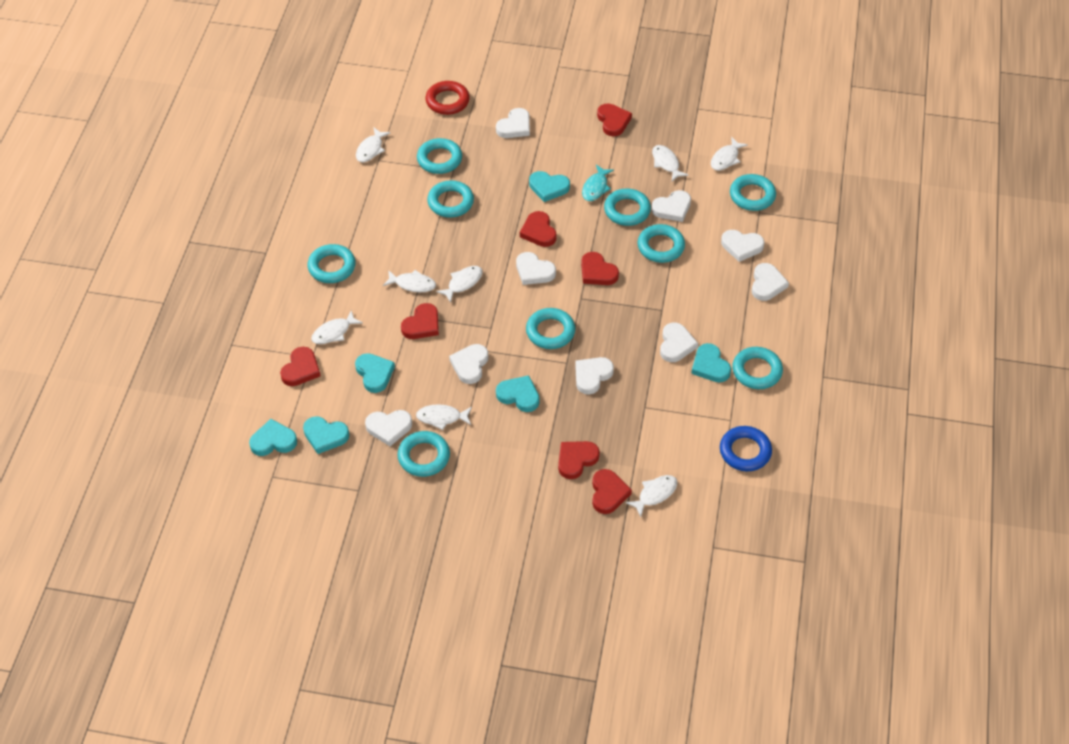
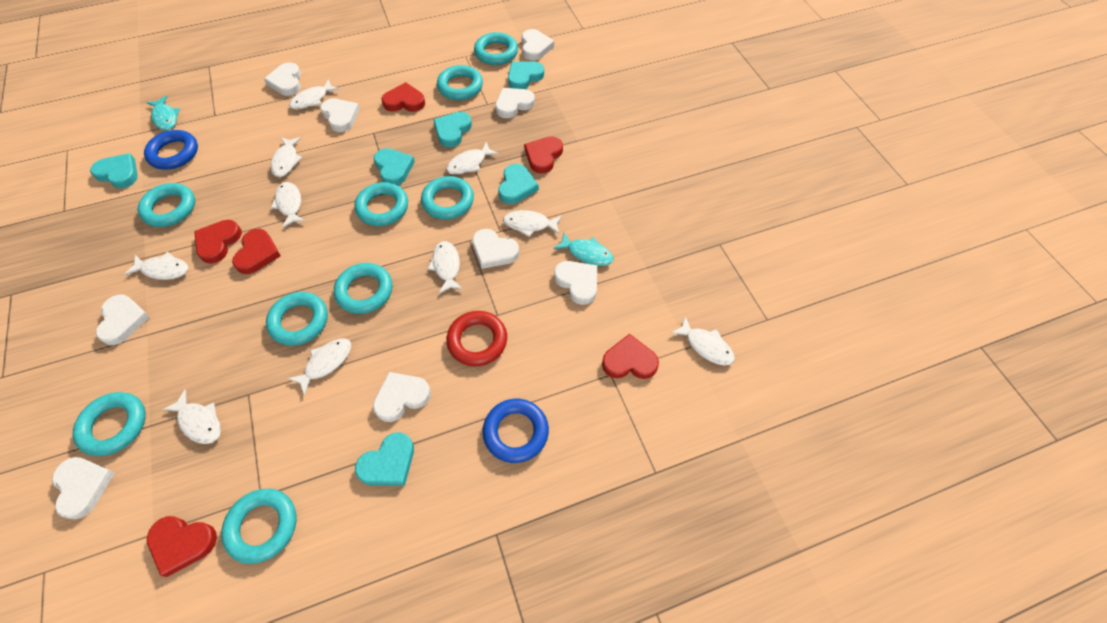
blue ring: [720,426,772,471] = 1 -> [144,130,198,170] [483,399,549,463] = 2
red heart: [280,347,321,386] [401,303,439,339] [520,211,557,247] [558,441,600,479] [581,252,619,285] [592,469,632,514] [597,104,632,136] = 7 -> [147,516,217,577] [194,220,242,264] [232,229,281,274] [382,82,425,112] [524,136,563,174] [602,334,659,379] = 6
turquoise fish: [582,165,614,201] = 1 -> [147,95,180,130] [553,232,613,266] = 2
white fish: [311,310,363,344] [356,128,390,162] [383,270,436,292] [416,404,472,430] [436,266,483,303] [626,475,677,517] [652,145,688,181] [711,137,748,171] = 8 -> [124,252,188,280] [162,390,221,444] [271,137,303,177] [271,182,306,228] [288,338,351,395] [289,79,340,109] [428,241,463,294] [446,142,499,175] [503,210,562,237] [671,317,735,365] = 10

